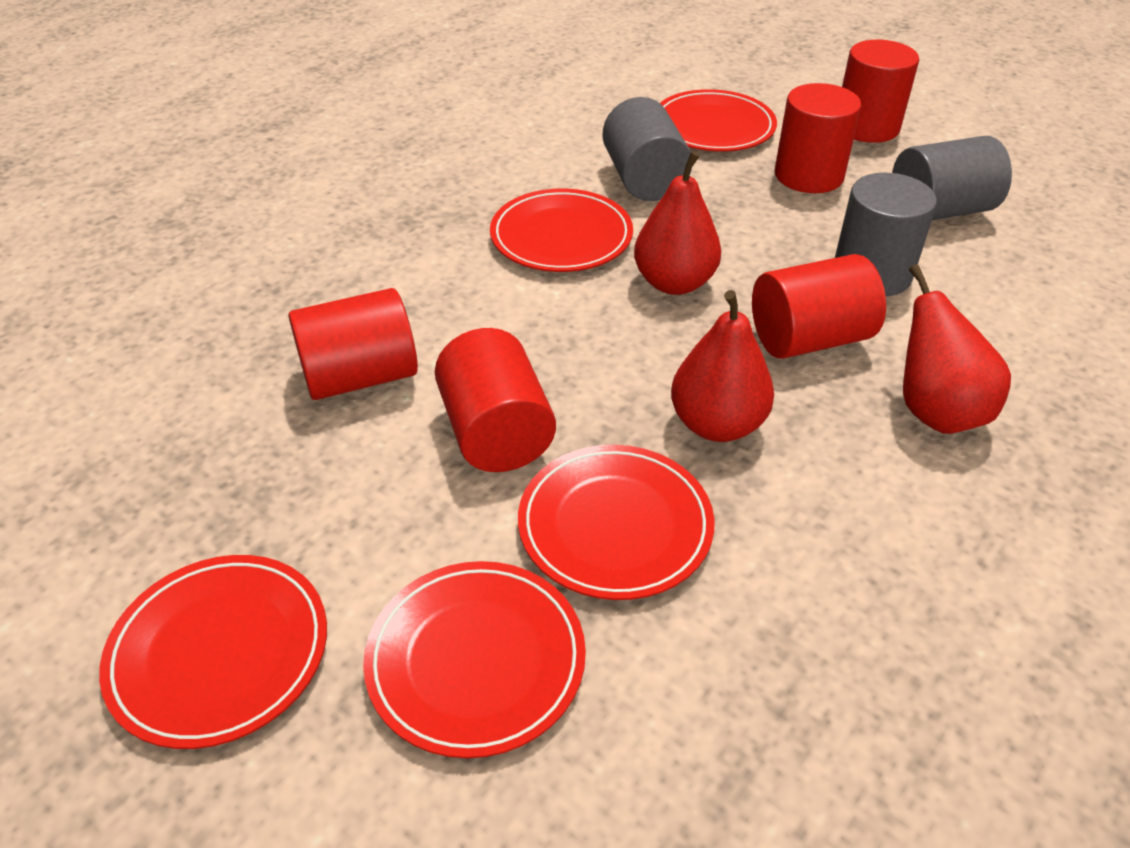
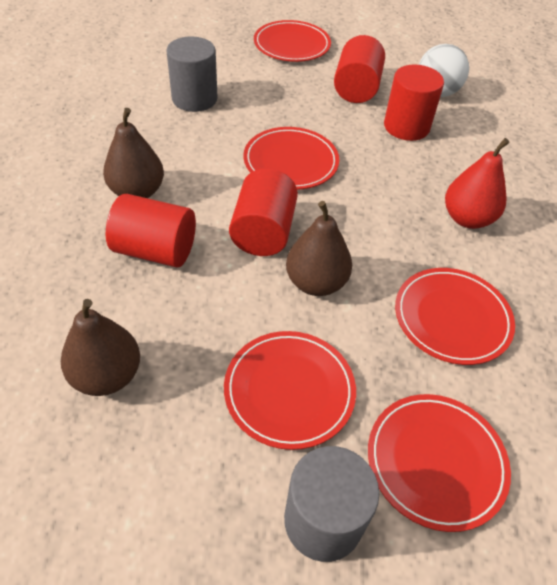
brown pear: none = 0 -> [61,299,140,396] [103,108,164,198] [286,201,352,296] = 3
grey cylinder: [603,97,692,201] [835,173,937,297] [892,136,1012,220] = 3 -> [167,36,218,112] [284,446,379,562] = 2
red cylinder: [288,288,418,400] [435,328,556,472] [752,254,886,359] [775,83,861,193] [842,40,919,143] = 5 -> [106,194,196,268] [229,168,298,256] [334,35,385,103] [384,65,444,141] = 4
red pear: [634,151,721,295] [671,290,774,442] [903,264,1011,434] = 3 -> [445,138,509,229] = 1
white ball: none = 0 -> [419,44,469,97] = 1

